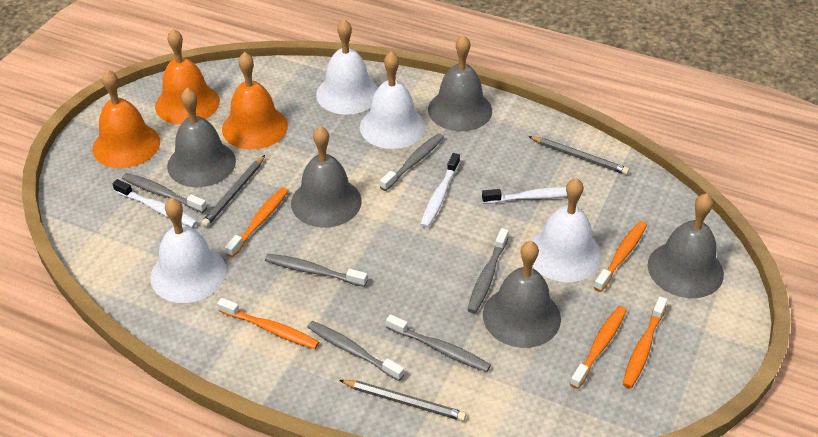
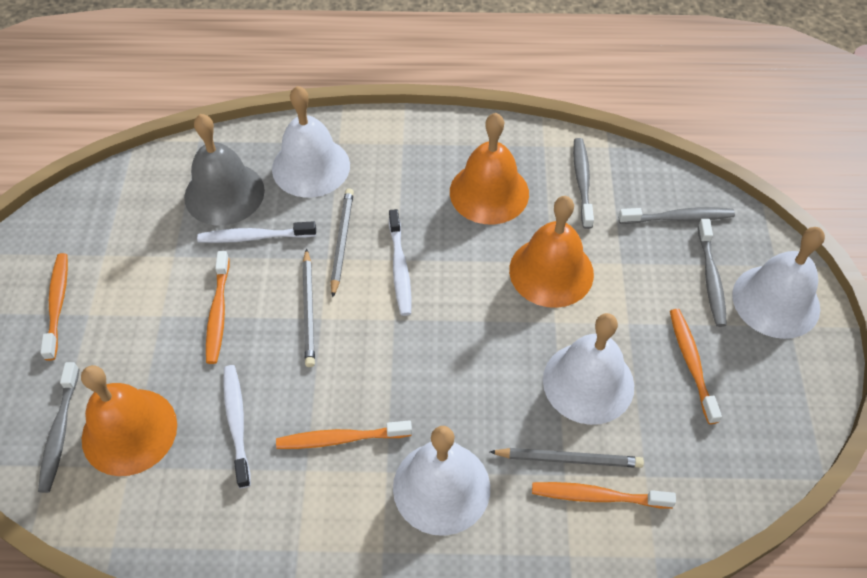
grey bell: [167,88,236,187] [291,126,362,228] [428,35,492,131] [483,241,561,348] [648,193,724,298] = 5 -> [184,114,265,226] = 1
grey toothbrush: [122,173,207,213] [265,254,367,287] [307,321,404,381] [380,133,444,191] [386,314,491,372] [467,228,509,313] = 6 -> [38,362,79,493] [573,138,594,229] [619,207,735,224] [698,219,727,327] = 4

